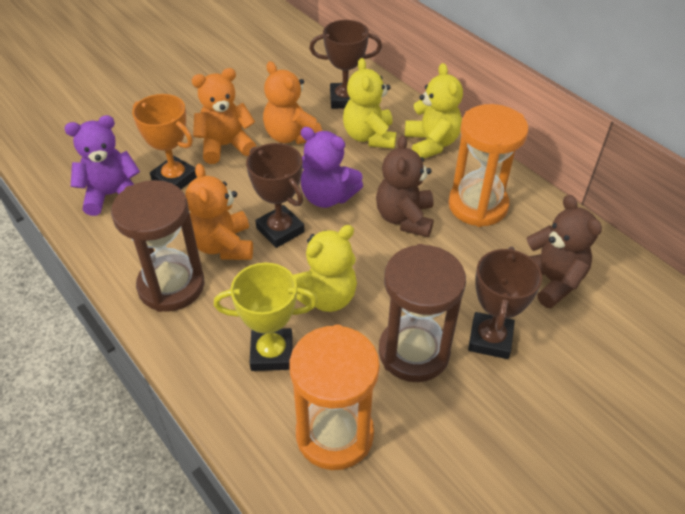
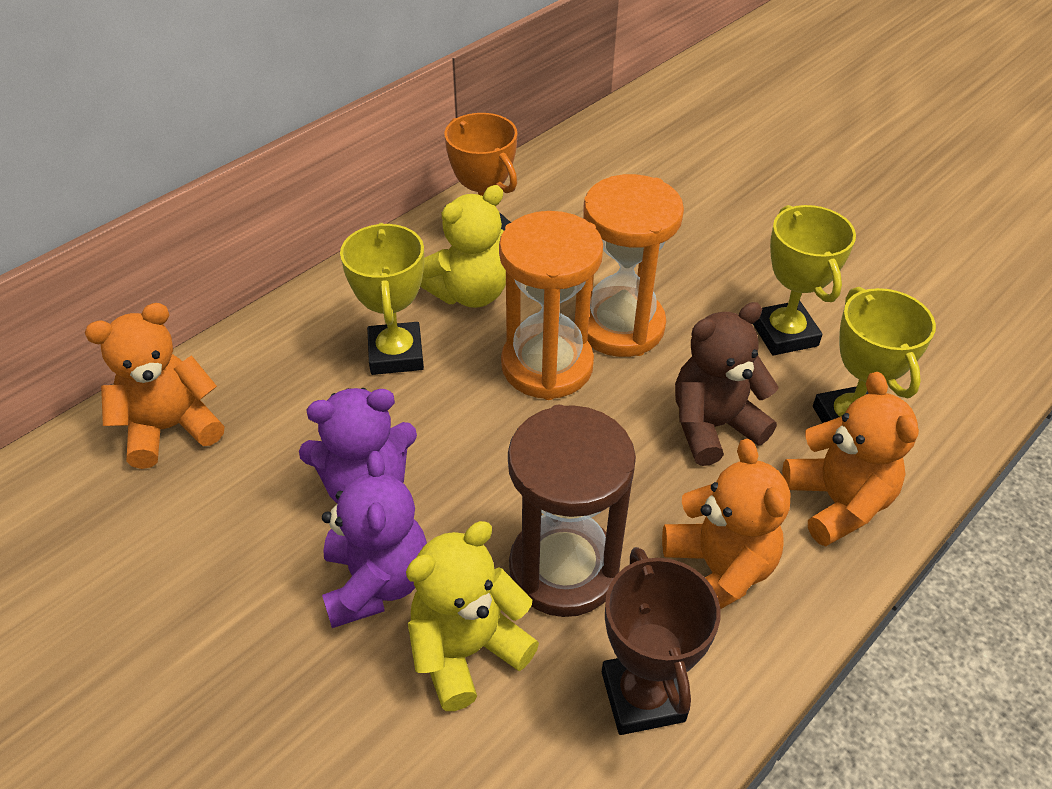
brown hourglass: [111,180,204,312] [379,244,466,382] = 2 -> [508,405,636,617] = 1
brown teddy bear: [376,135,434,237] [526,195,602,308] = 2 -> [675,302,778,466] = 1
brown trophy: [246,143,305,248] [309,20,382,109] [468,246,542,359] = 3 -> [602,547,720,735] = 1
yellow teddy bear: [294,225,357,312] [343,58,396,149] [405,63,463,158] = 3 -> [406,521,539,711] [420,185,506,308] = 2
yellow trophy: [214,263,318,371] = 1 -> [340,223,424,375] [753,205,856,355] [813,287,936,423] = 3

